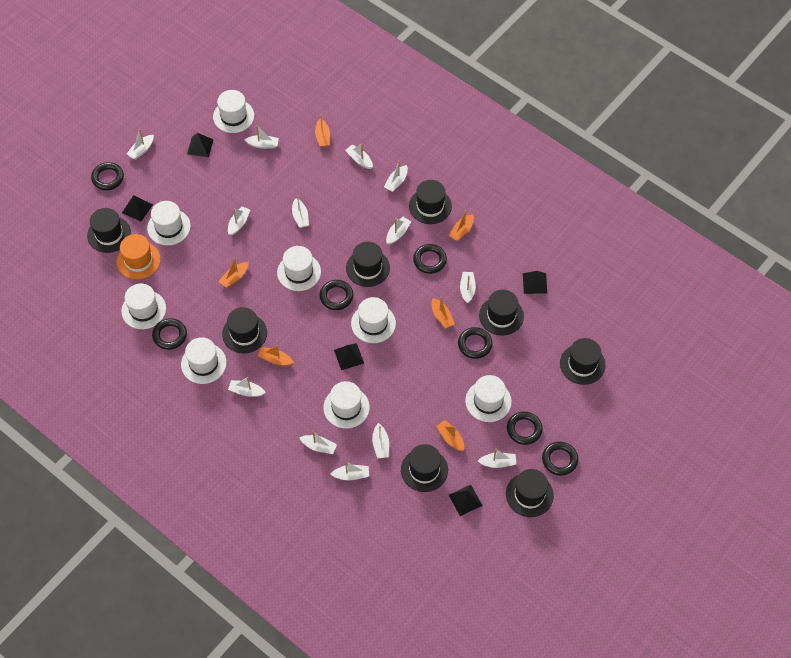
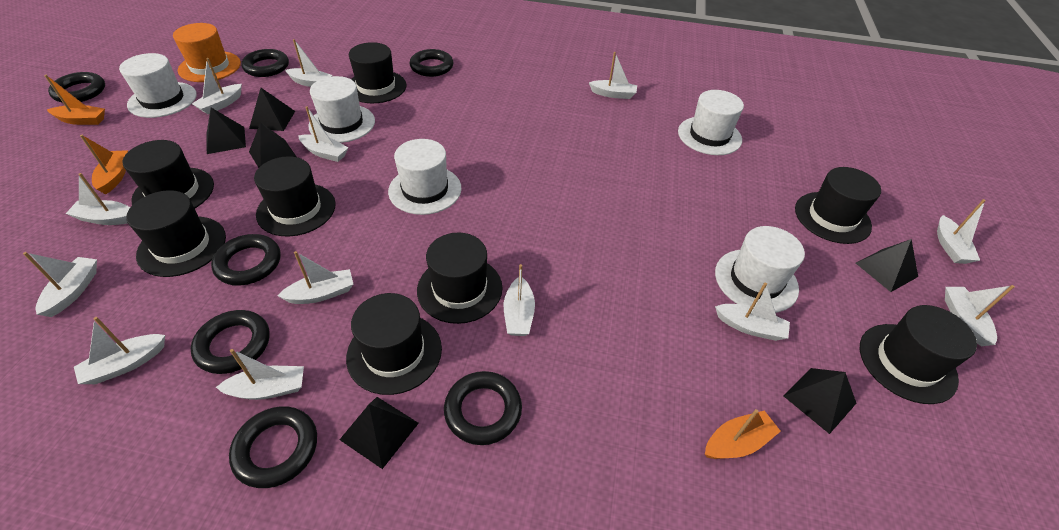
black pyramid: [122,195,153,221] [187,133,214,157] [334,343,364,370] [449,485,483,516] [523,271,547,294] = 5 -> [207,108,246,154] [249,88,295,131] [249,122,296,168] [340,397,419,469] [784,368,857,434] [856,239,918,292] = 6
orange boat: [219,258,249,288] [257,345,294,366] [315,115,330,147] [432,297,455,328] [437,420,464,451] [449,210,474,241] = 6 -> [44,75,105,125] [80,135,128,194] [705,409,781,459] = 3
white hat: [121,284,166,329] [147,201,191,246] [181,337,227,384] [213,90,254,133] [277,246,321,291] [323,381,370,429] [351,297,396,343] [465,375,512,422] = 8 -> [119,53,197,118] [308,76,375,143] [388,139,462,215] [678,90,744,155] [715,226,805,313] = 5

